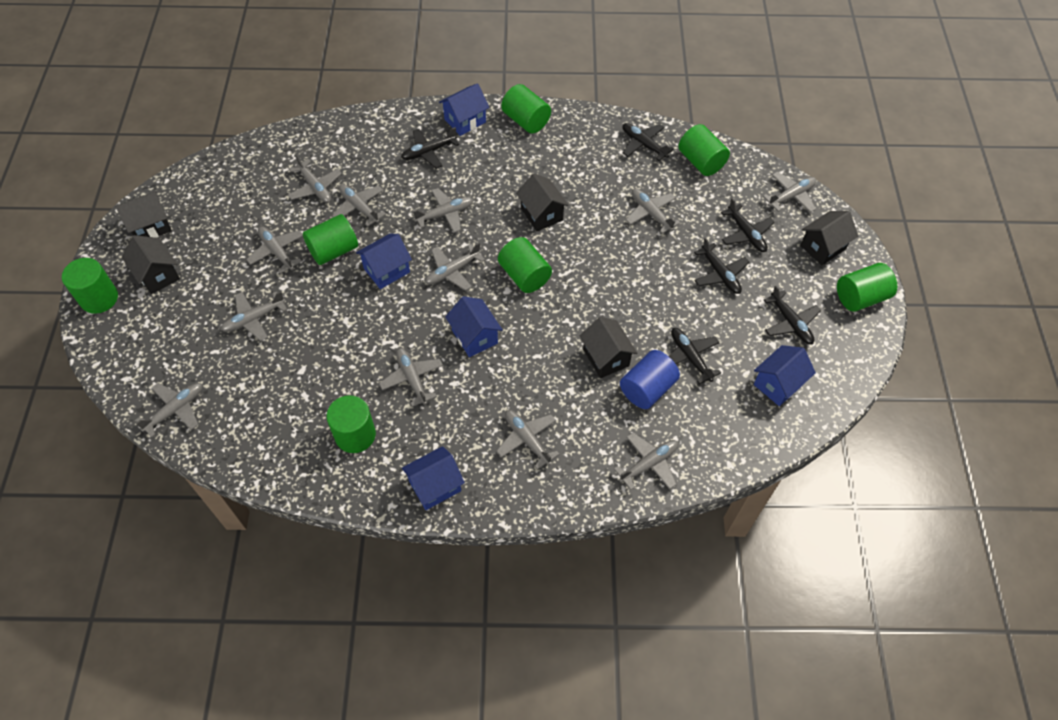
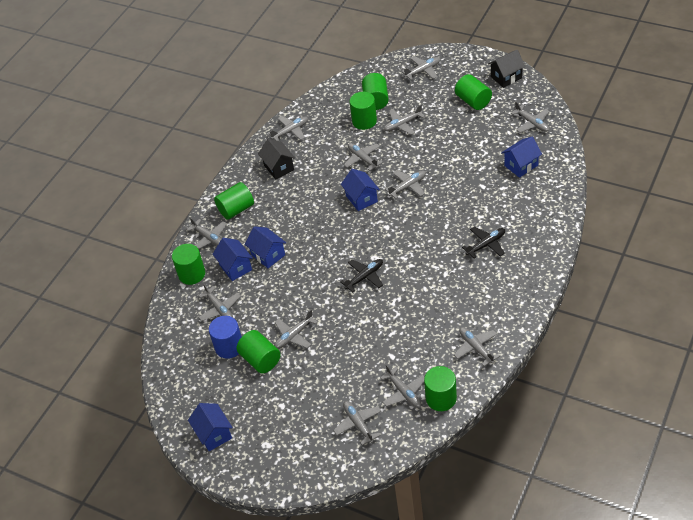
black house: [115,191,172,238] [122,235,180,294] [516,173,569,231] [580,317,637,378] [800,211,858,265] = 5 -> [258,138,295,179] [488,50,526,88] = 2
black plane: [401,127,459,169] [623,123,674,161] [669,328,721,384] [694,237,749,294] [721,198,775,252] [764,285,821,344] = 6 -> [340,259,383,292] [462,227,505,258] = 2

